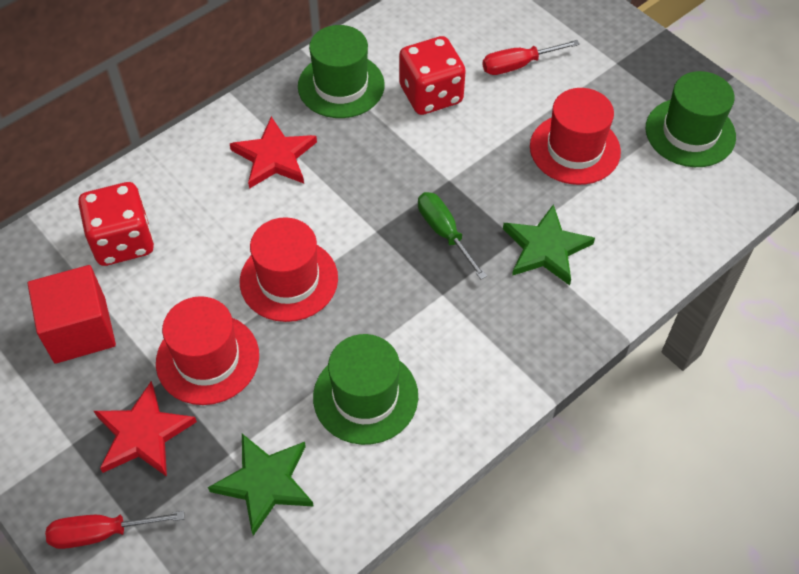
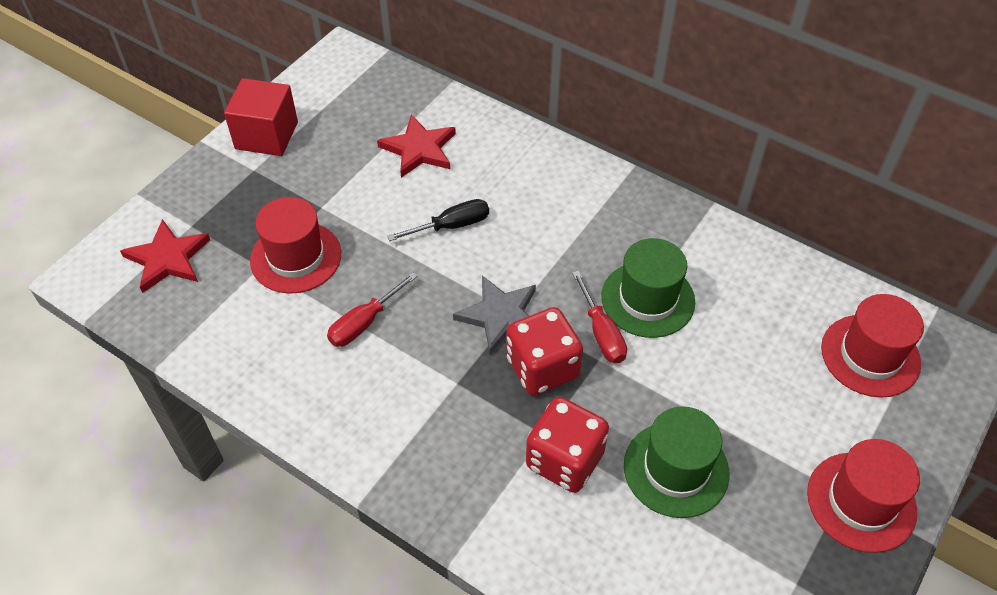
black screwdriver: none = 0 -> [387,199,489,241] = 1
green hat: [298,25,385,118] [313,334,418,445] [646,71,736,167] = 3 -> [601,238,695,338] [624,407,730,518] = 2
green screwdriver: [418,192,487,279] = 1 -> none = 0
green star: [208,434,314,536] [503,204,595,285] = 2 -> none = 0
grey star: none = 0 -> [453,276,536,355] = 1

